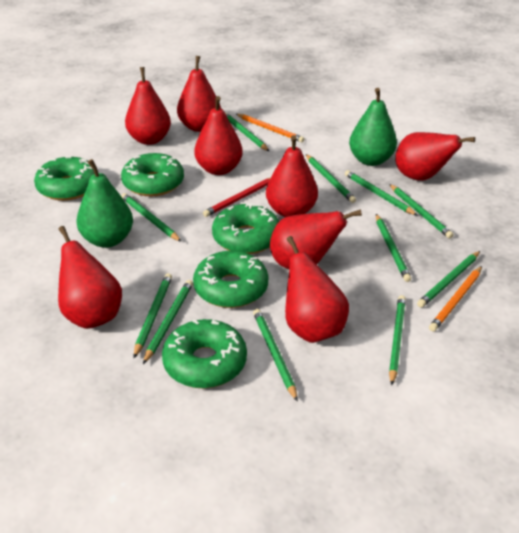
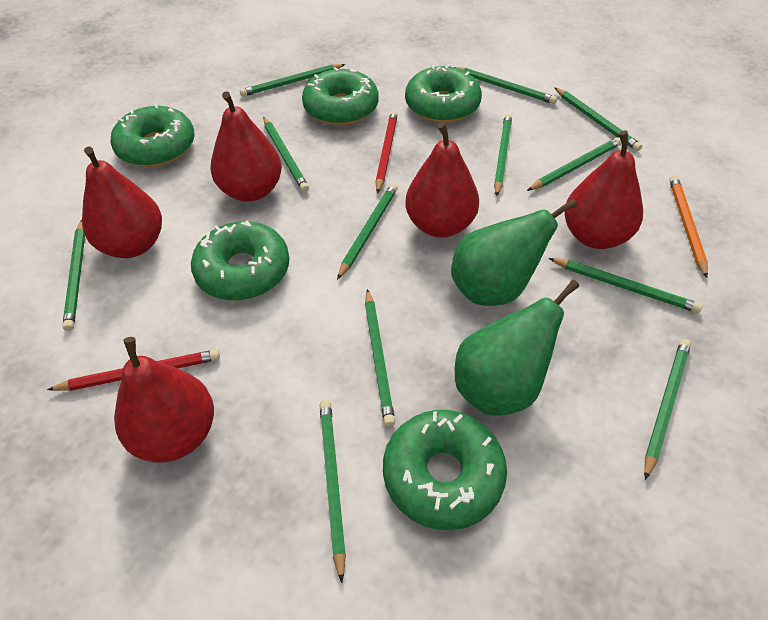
green pencil: [121,193,181,242] [134,273,172,358] [143,280,193,364] [225,113,269,151] [253,309,298,402] [306,154,356,203] [345,170,418,216] [376,214,411,282] [389,184,453,238] [389,295,406,385] [417,251,480,308] = 11 -> [62,220,85,331] [240,64,345,97] [263,117,309,192] [320,400,346,583] [337,183,398,280] [365,289,395,427] [455,67,557,104] [494,114,512,196] [527,137,621,191] [549,258,702,313] [554,87,642,151] [644,339,691,480] = 12
orange pencil: [236,114,304,142] [429,266,482,332] = 2 -> [669,175,708,278] = 1
red pear: [58,226,122,329] [125,67,171,145] [177,56,221,132] [194,96,243,175] [266,135,318,217] [270,209,362,269] [285,236,349,343] [395,132,475,181] = 8 -> [82,147,162,258] [114,337,214,463] [211,91,282,202] [405,122,479,238] [564,131,643,249] = 5
red pencil: [203,178,270,217] = 1 -> [47,349,220,391] [376,111,398,193] = 2

